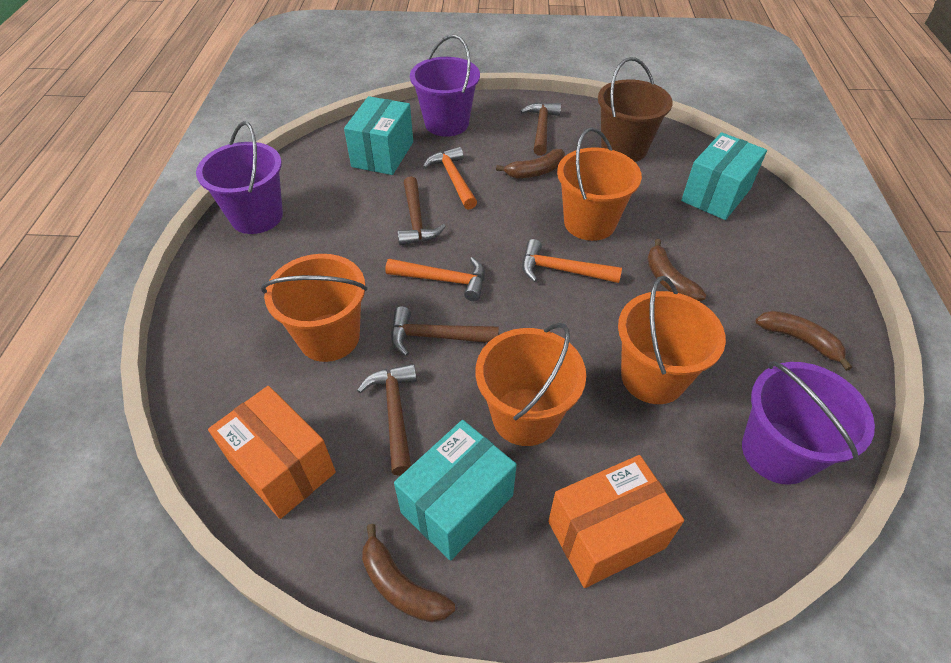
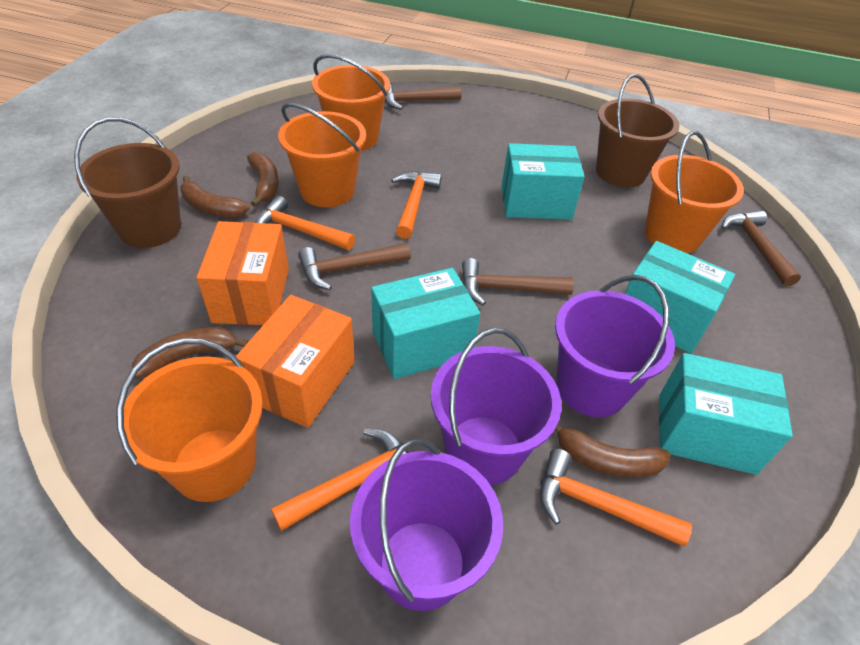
brown bucket: [598,57,673,162] = 1 -> [74,117,181,248] [596,74,680,187] = 2
orange hammer: [385,257,485,301] [423,147,477,210] [522,239,622,283] = 3 -> [255,196,355,250] [271,429,408,531] [391,171,442,239] [540,449,692,547] = 4
turquoise box: [344,96,413,175] [394,420,517,561] [681,132,767,220] = 3 -> [371,268,480,379] [501,143,585,220] [625,241,735,354] [659,353,793,475] = 4

